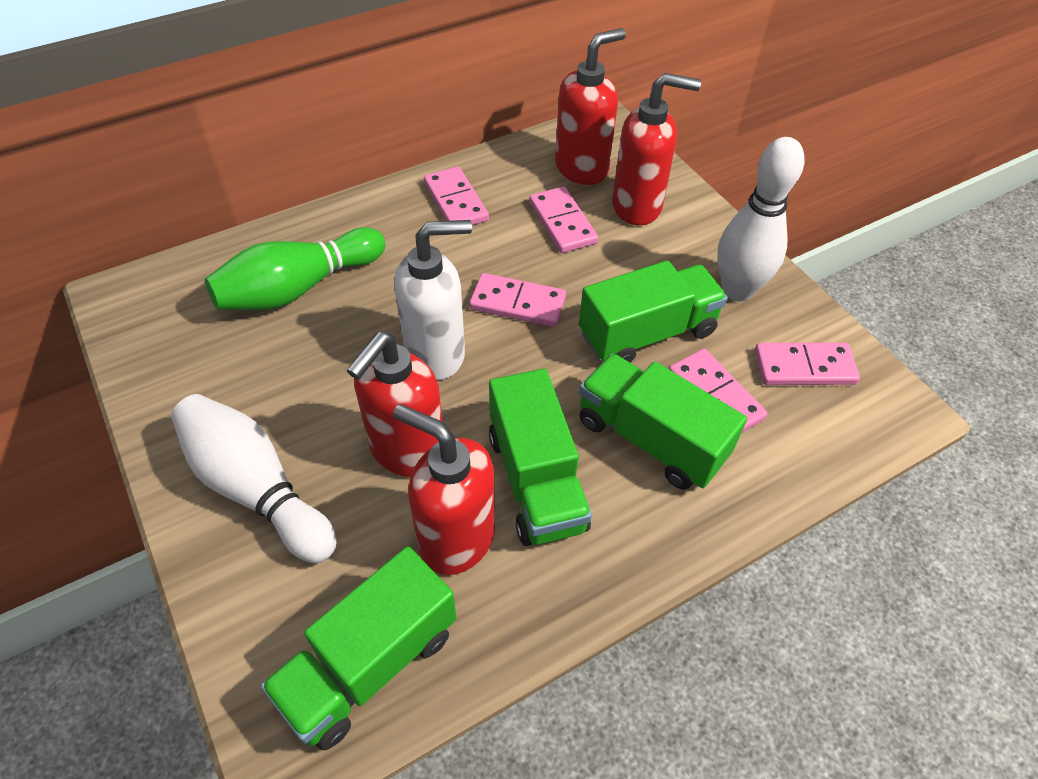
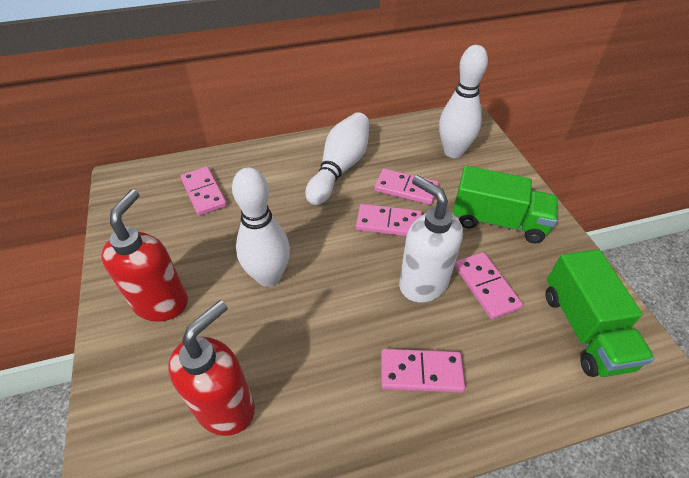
green bowling pin: [205,227,385,310] = 1 -> none = 0
green truck: [261,546,457,751] [489,369,592,546] [579,261,728,363] [579,353,747,490] = 4 -> [453,166,558,243] [546,249,655,377] = 2
red soap dispenser: [347,332,443,477] [393,404,495,575] [555,28,626,185] [612,73,701,225] = 4 -> [101,189,188,322] [168,300,255,436] = 2
white bowling pin: [171,394,337,563] [717,137,805,301] = 2 -> [232,167,290,287] [305,112,369,205] [439,45,488,158] = 3

